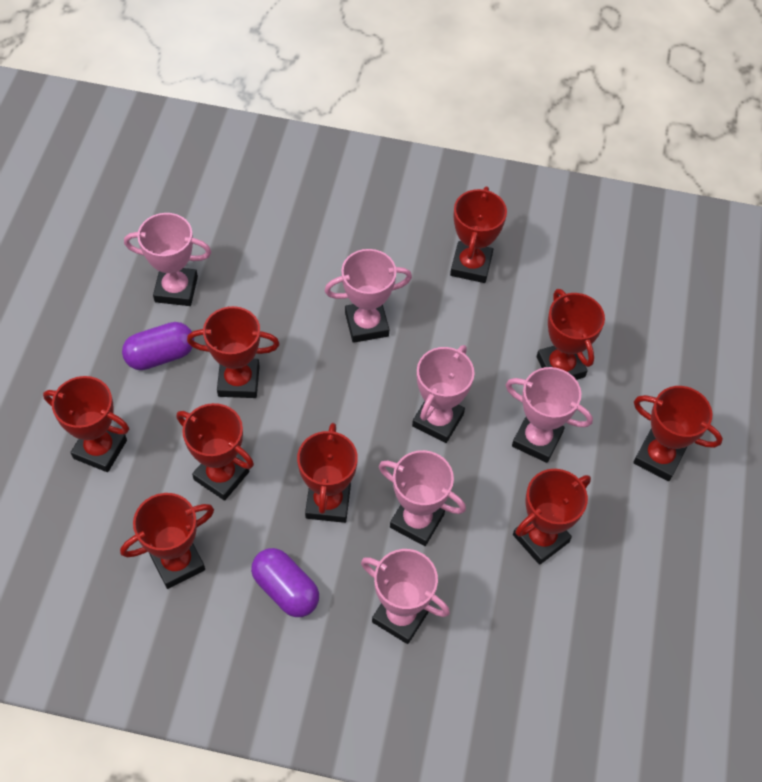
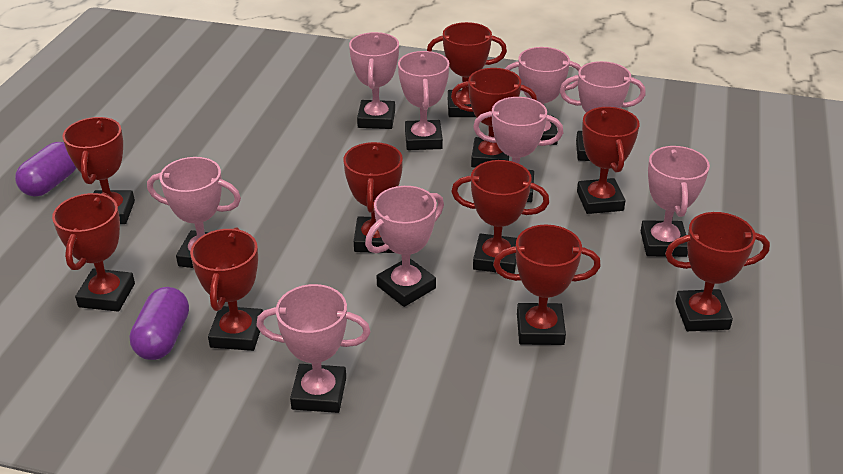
pink trophy: [124,213,211,306] [325,249,412,343] [361,549,450,644] [379,450,466,546] [412,345,474,443] [506,367,593,463] = 6 -> [147,157,241,268] [256,284,371,413] [349,32,399,129] [365,186,444,307] [398,51,449,150] [473,97,563,202] [505,47,581,145] [560,61,646,161] [641,146,710,257] = 9
red trophy: [43,376,129,472] [120,493,214,589] [177,403,254,501] [187,306,280,398] [297,423,358,523] [450,187,507,283] [513,469,591,565] [537,289,605,380] [633,386,723,481] = 9 -> [52,193,135,312] [62,117,135,224] [190,227,263,351] [344,142,403,253] [427,22,507,117] [451,68,537,167] [451,160,549,274] [493,225,601,345] [577,107,640,214] [665,212,770,331] = 10

